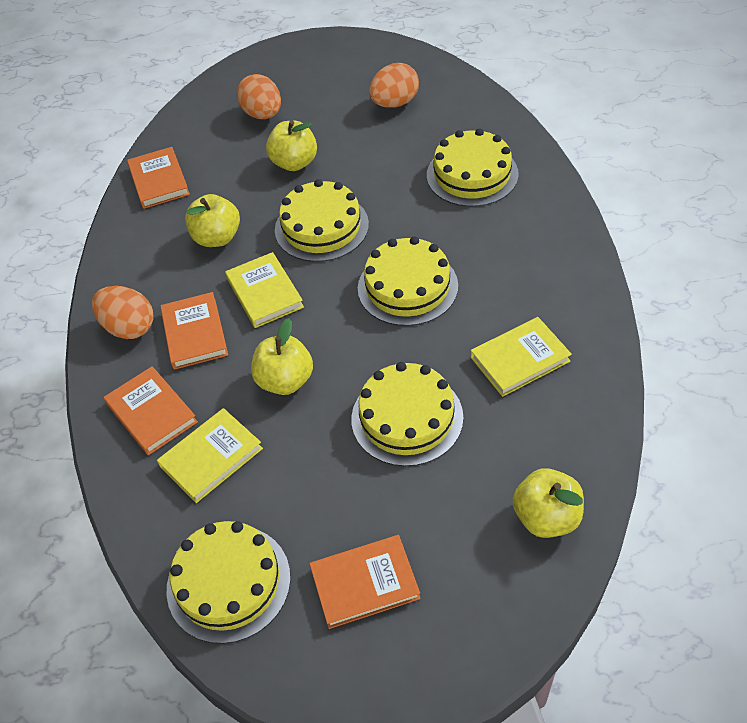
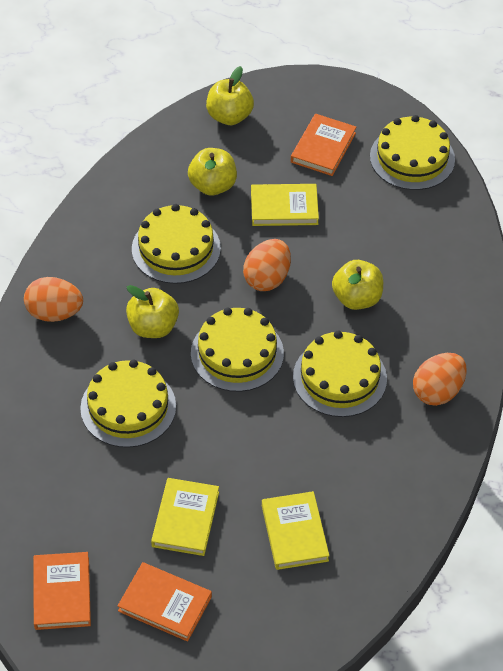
orange book: [104,366,198,455] [127,147,190,209] [160,292,228,370] [309,535,421,629] = 4 -> [33,552,91,630] [118,562,212,642] [291,114,356,176] = 3

